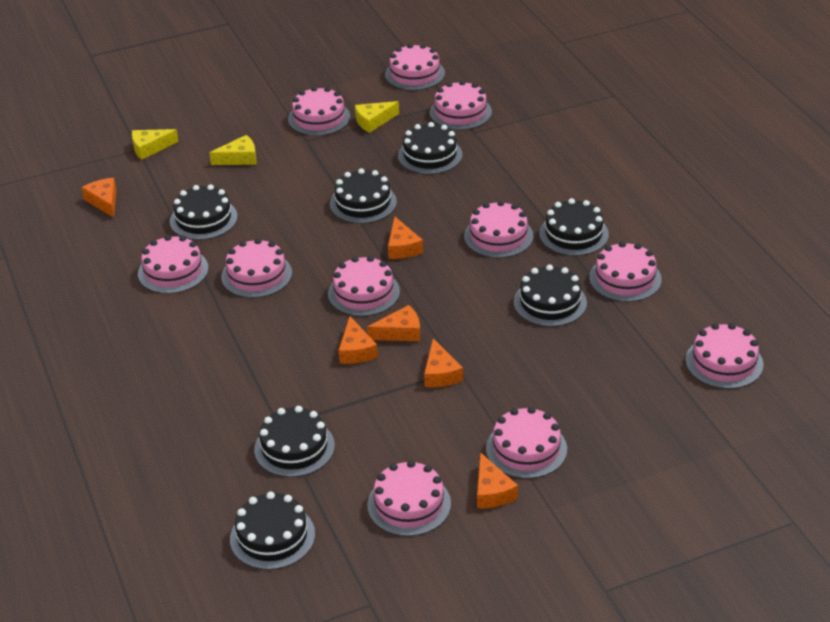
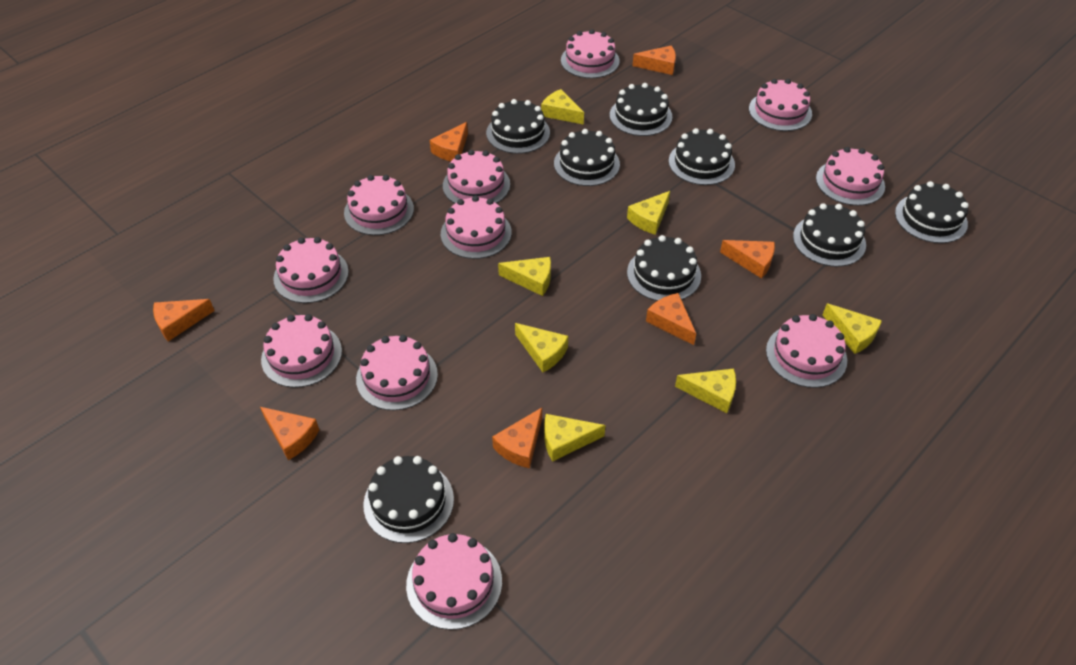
black cake: [170,184,238,240] [230,492,315,570] [254,406,335,477] [330,168,397,224] [398,122,462,174] [514,264,587,327] [539,198,609,256] = 7 -> [363,456,454,543] [486,99,550,154] [554,129,620,186] [610,83,672,136] [627,235,701,301] [669,128,735,185] [793,203,866,267] [895,181,969,243] = 8
orange cheese: [82,178,116,218] [339,316,378,364] [367,305,420,341] [388,216,423,259] [424,338,463,387] [477,452,518,508] = 6 -> [153,299,214,341] [260,407,319,460] [430,122,468,161] [492,408,542,468] [633,46,676,75] [646,293,696,345] [720,240,775,279] = 7
yellow cheese: [132,129,179,160] [209,135,257,165] [355,101,399,133] = 3 -> [498,257,551,296] [515,323,568,372] [541,89,584,125] [545,414,605,462] [627,191,670,235] [675,369,736,413] [823,303,882,354] = 7

